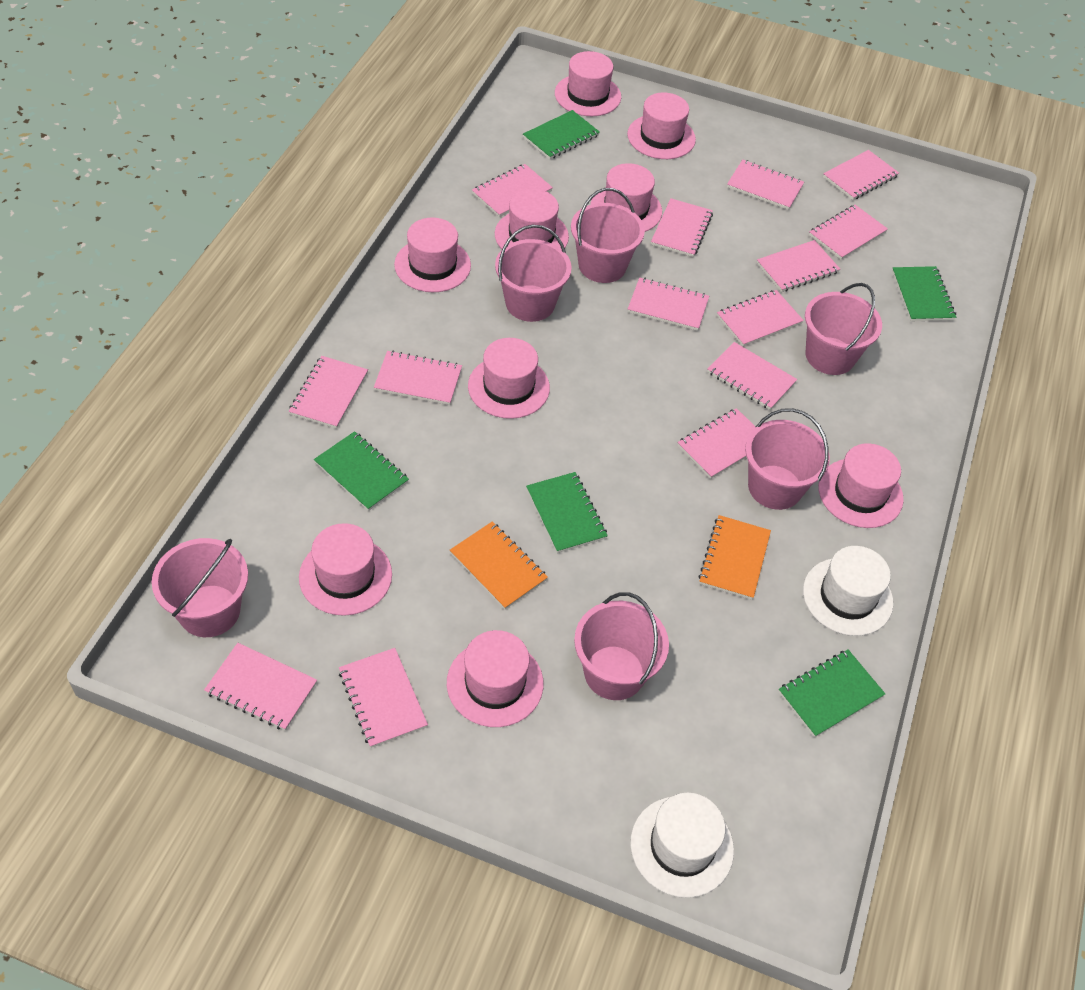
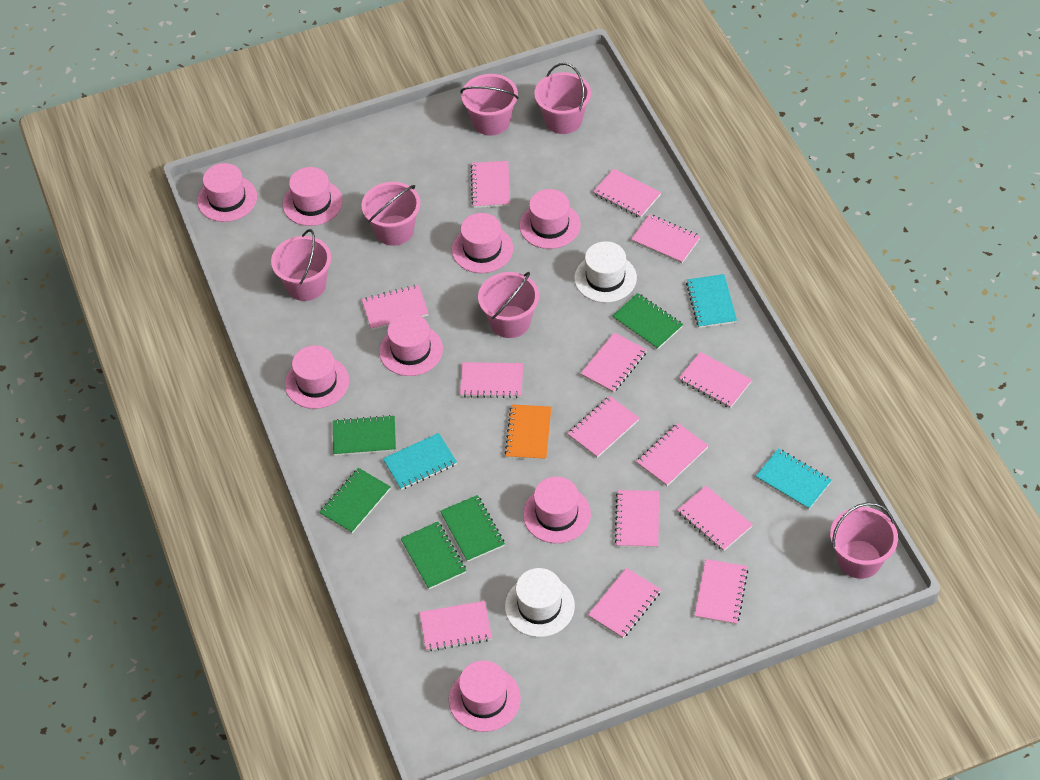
orange notebook: [450,522,548,609] [698,515,771,600] = 2 -> [505,404,551,460] = 1
pink hat: [299,523,392,616] [394,218,471,292] [447,630,543,727] [468,338,550,419] [495,189,569,249] [555,51,621,116] [590,163,662,232] [627,92,696,159] [818,443,904,528] = 9 -> [197,163,257,222] [283,167,343,226] [285,345,349,409] [379,313,443,376] [449,660,521,732] [452,213,513,273] [519,189,581,249] [523,476,591,543] = 8
turquoise notebook: none = 0 -> [383,433,457,490] [686,274,737,328] [756,448,832,510] = 3

